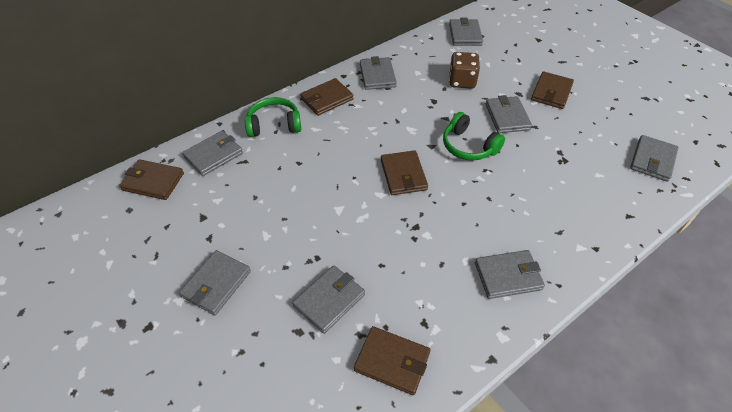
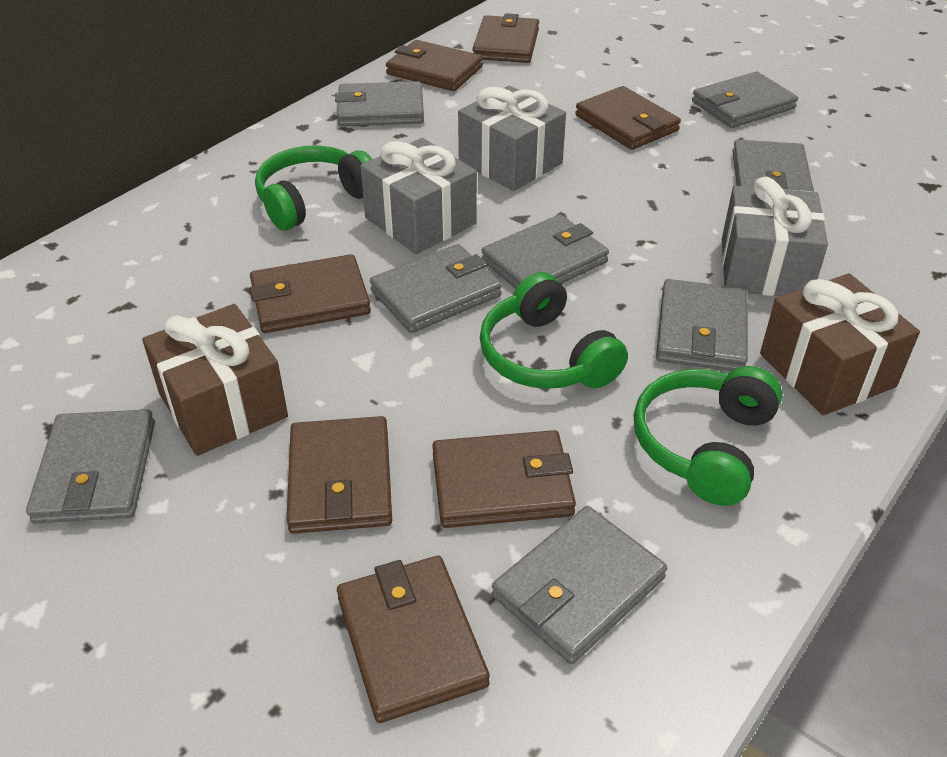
brown dice: [449,52,480,89] = 1 -> none = 0
brown gift: none = 0 -> [142,304,288,456] [760,273,920,415] = 2
brown wallet: [119,159,184,200] [300,78,354,116] [354,326,431,395] [381,150,428,195] [531,71,574,109] = 5 -> [250,254,371,333] [286,416,392,534] [337,556,490,723] [386,40,483,91] [432,430,576,528] [472,13,539,63] [575,86,681,150] = 7
green headphones: [245,97,301,137] [443,112,505,161] = 2 -> [255,146,372,231] [480,272,628,389] [633,366,782,506] = 3
grey gift: none = 0 -> [360,138,477,254] [458,86,566,191] [722,177,828,296] = 3

